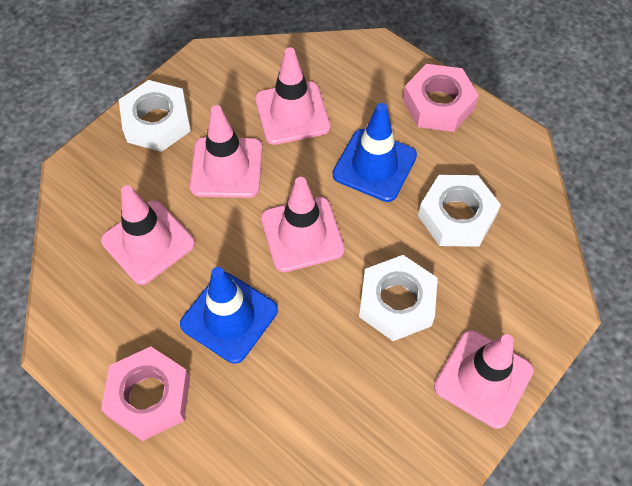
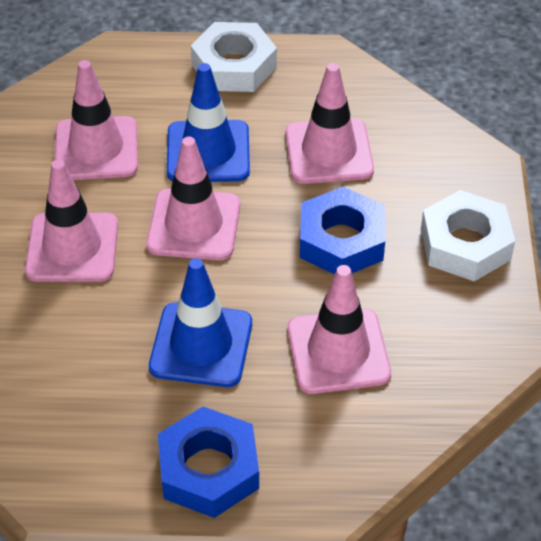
blue nut: none = 0 -> [158,406,259,518] [300,187,385,275] = 2
pink nut: [101,346,190,441] [403,64,479,132] = 2 -> none = 0
white nut: [119,80,191,152] [359,255,438,341] [418,175,501,247] = 3 -> [191,22,277,92] [421,190,515,281] = 2

